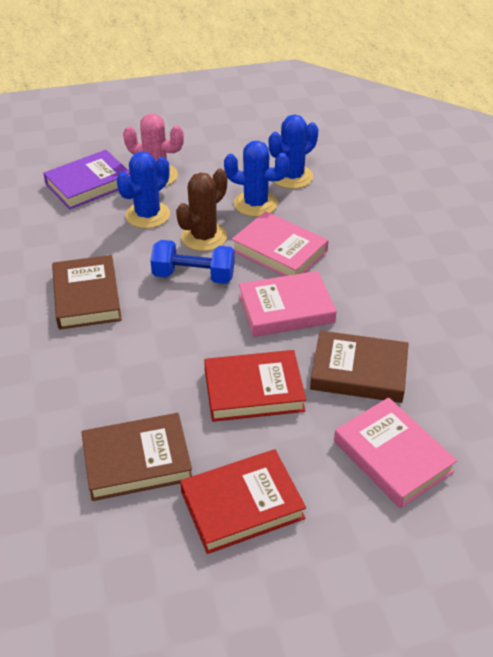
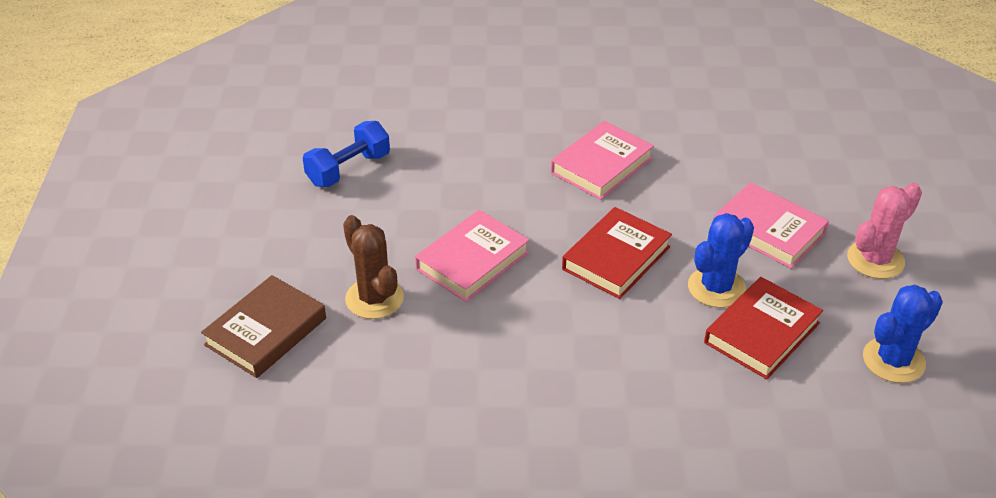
blue cactus: [117,151,170,228] [224,141,289,217] [269,115,318,189] = 3 -> [688,213,754,308] [863,285,943,383] = 2
brown book: [52,255,122,330] [81,413,192,501] [310,330,409,403] = 3 -> [201,275,326,378] = 1
purple book: [43,150,130,209] = 1 -> none = 0

